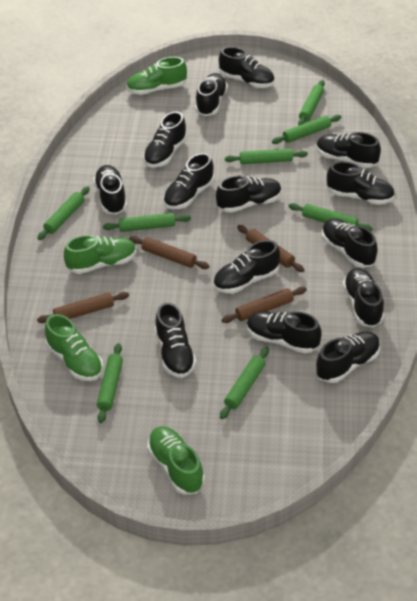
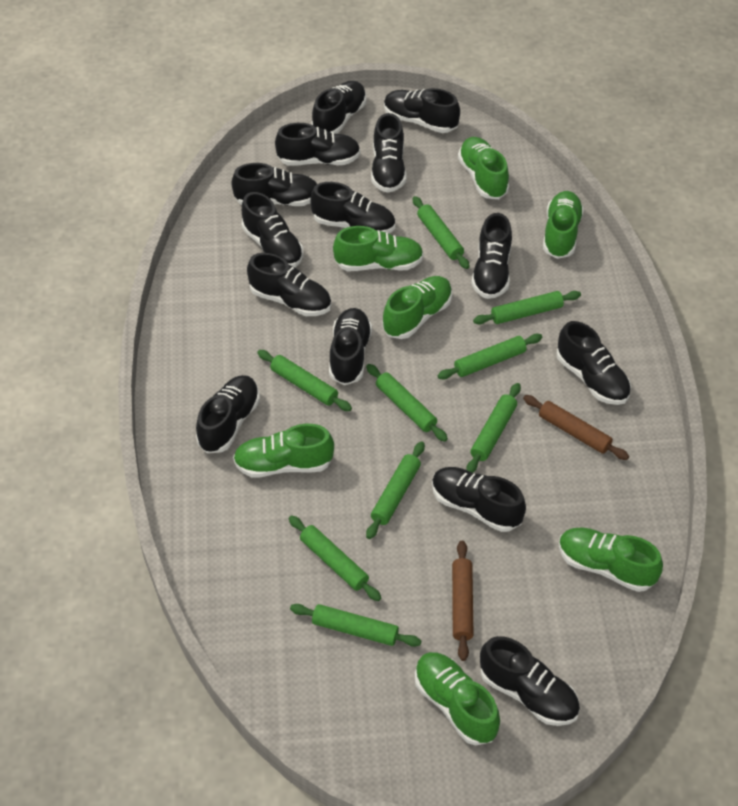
brown rolling pin: [37,292,129,323] [129,236,209,269] [222,287,307,323] [237,225,304,272] = 4 -> [452,541,474,661] [523,395,629,460] = 2
green rolling pin: [37,186,90,240] [97,343,123,423] [103,213,191,232] [220,347,269,419] [225,148,308,164] [272,115,341,144] [289,203,373,231] [298,80,325,126] = 8 -> [257,350,352,411] [289,515,381,601] [290,604,421,647] [366,364,448,442] [366,441,425,539] [413,196,470,269] [437,334,542,380] [467,383,521,473] [473,291,581,324] = 9
green shoe: [45,314,103,381] [64,235,137,274] [126,57,187,95] [147,426,205,495] = 4 -> [233,424,334,478] [333,226,424,271] [382,276,452,339] [415,652,500,745] [458,137,509,199] [543,191,584,259] [559,528,663,592] = 7

